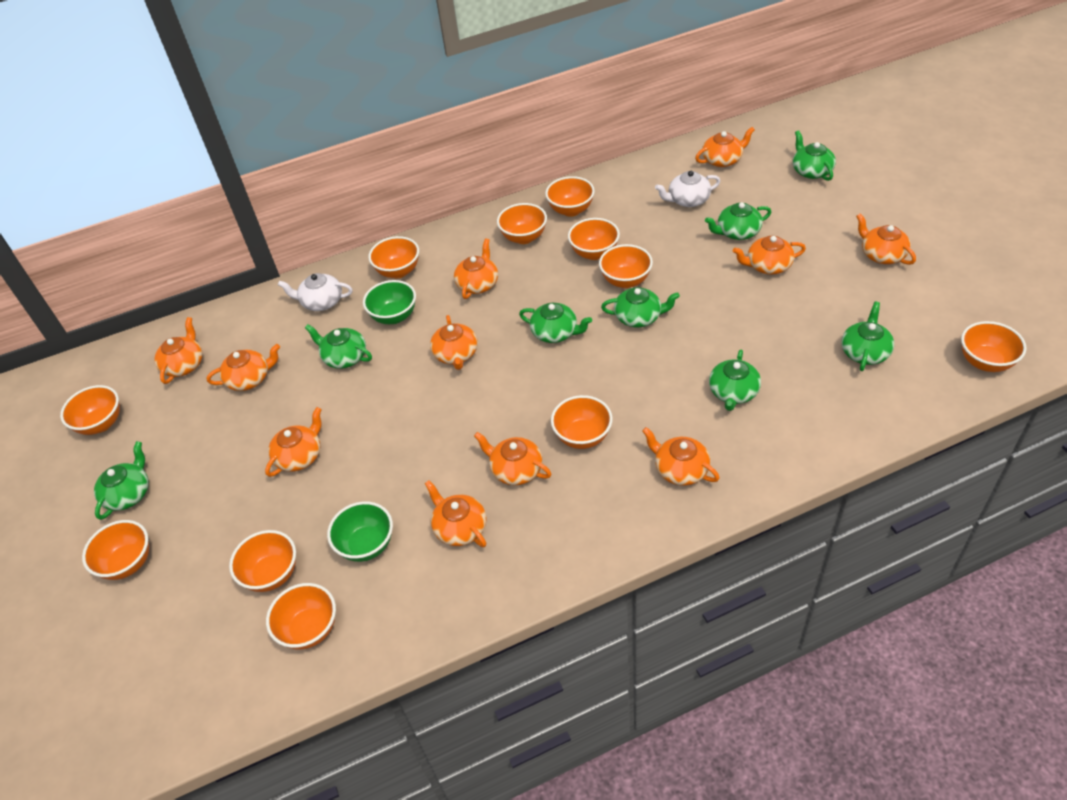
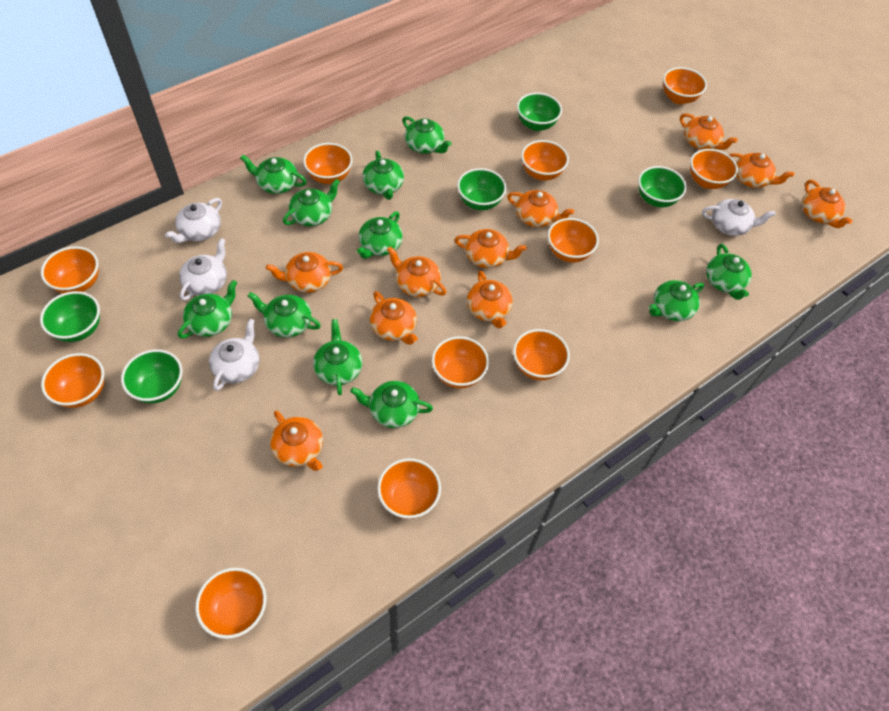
green bowl: [327,501,393,562] [363,280,416,324] = 2 -> [40,291,100,342] [121,349,182,403] [457,168,507,210] [517,92,562,131] [638,166,687,207] = 5
green teapot: [94,441,149,520] [305,324,372,369] [519,303,592,343] [601,287,680,328] [705,202,771,240] [709,350,761,411] [793,130,836,181] [841,302,894,371] = 8 -> [178,280,237,339] [240,155,307,194] [248,292,321,338] [283,179,340,226] [313,319,362,395] [350,381,433,428] [357,211,403,259] [362,151,404,200] [402,116,451,154] [649,280,704,321] [706,244,752,300] = 11
orange teapot: [154,317,203,384] [207,344,280,391] [265,407,322,477] [425,480,487,547] [430,315,478,370] [454,239,498,299] [474,432,551,485] [642,427,720,486] [695,127,755,167] [733,236,806,275] [856,213,916,265] = 11 -> [266,252,343,293] [270,410,323,471] [370,291,418,345] [387,246,446,297] [455,229,527,268] [467,270,513,328] [507,190,574,227] [680,113,737,150] [729,153,794,188] [802,180,853,228] = 10
white teapot: [278,273,353,311] [655,171,720,207] = 2 -> [165,198,222,243] [179,238,227,301] [209,319,260,391] [702,199,775,236] = 4

